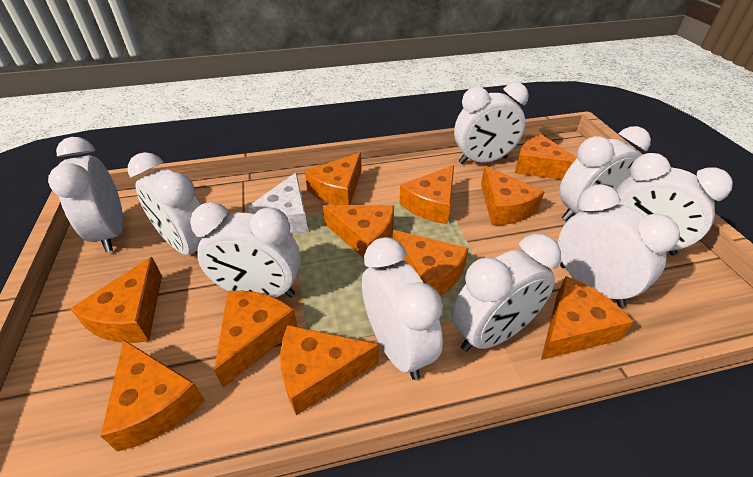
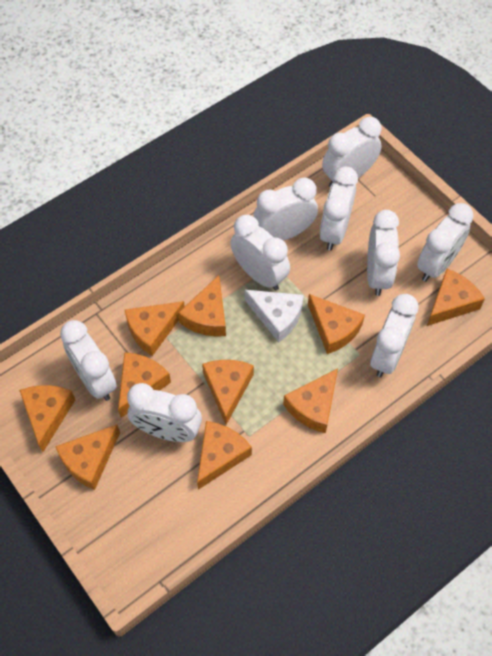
orange cheese: [70,257,162,343] [100,340,204,452] [214,291,298,388] [280,325,379,415] [305,152,362,205] [323,205,394,258] [393,230,469,296] [399,165,454,224] [481,166,544,226] [515,134,577,180] [541,276,634,360] = 11 -> [19,385,75,452] [55,425,120,490] [118,352,171,418] [125,301,185,356] [178,275,226,337] [197,421,252,490] [202,360,254,425] [283,369,338,433] [308,294,365,354] [427,269,485,326] = 10

